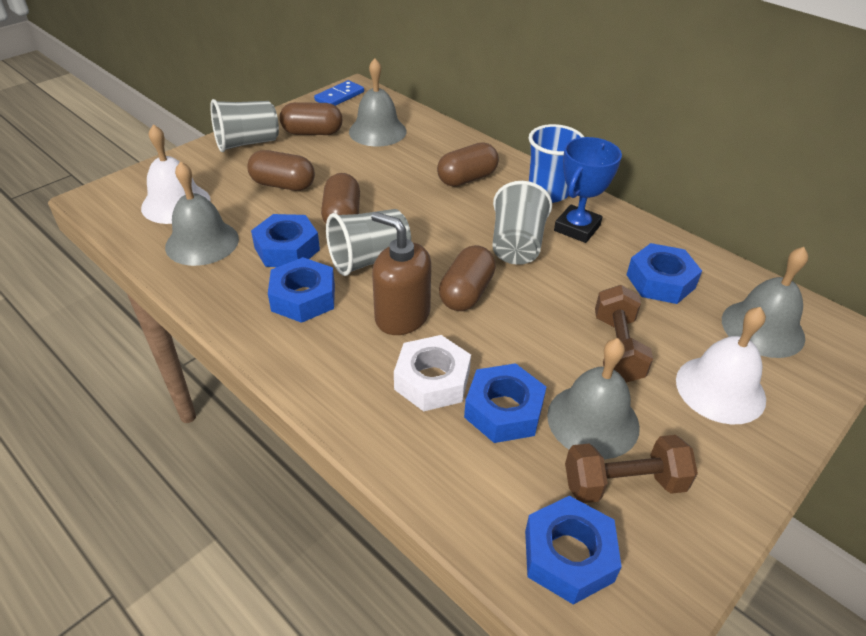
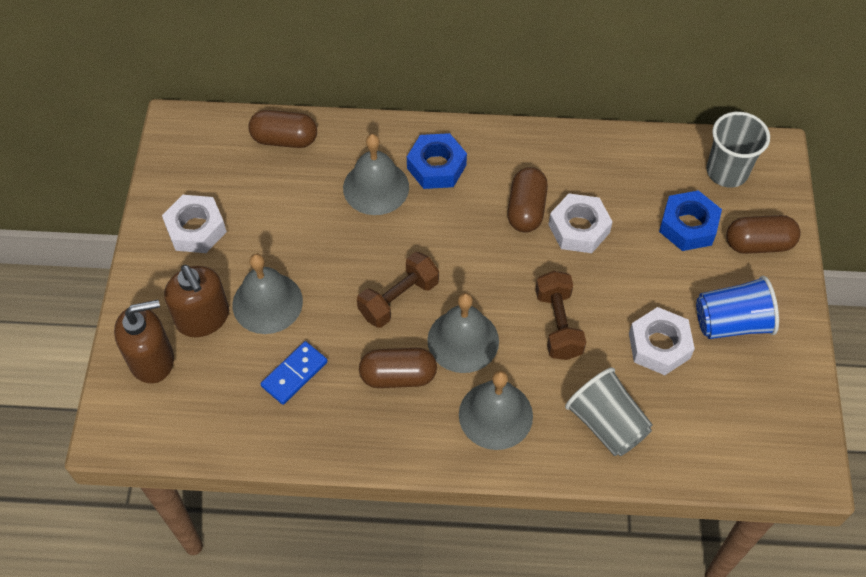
blue nut: [251,214,320,267] [268,257,335,323] [464,363,546,443] [525,496,622,605] [627,243,702,304] = 5 -> [407,133,467,189] [659,190,722,251] = 2
blue trophy: [554,137,622,243] = 1 -> none = 0
brown capsule: [247,150,315,191] [280,102,342,135] [321,173,360,223] [437,143,499,187] [439,245,496,311] = 5 -> [248,110,317,148] [359,348,437,388] [507,167,548,233] [726,215,801,254] = 4
brown soap dispenser: [371,212,431,335] = 1 -> [114,300,174,383] [164,265,229,337] = 2
grey cup: [210,99,279,152] [326,209,411,276] [492,181,552,265] = 3 -> [565,368,653,456] [707,112,770,188] = 2
white bell: [141,124,211,224] [676,307,766,424] = 2 -> none = 0
white nut: [394,335,471,411] = 1 -> [162,195,227,253] [549,194,613,253] [629,307,695,375] = 3

